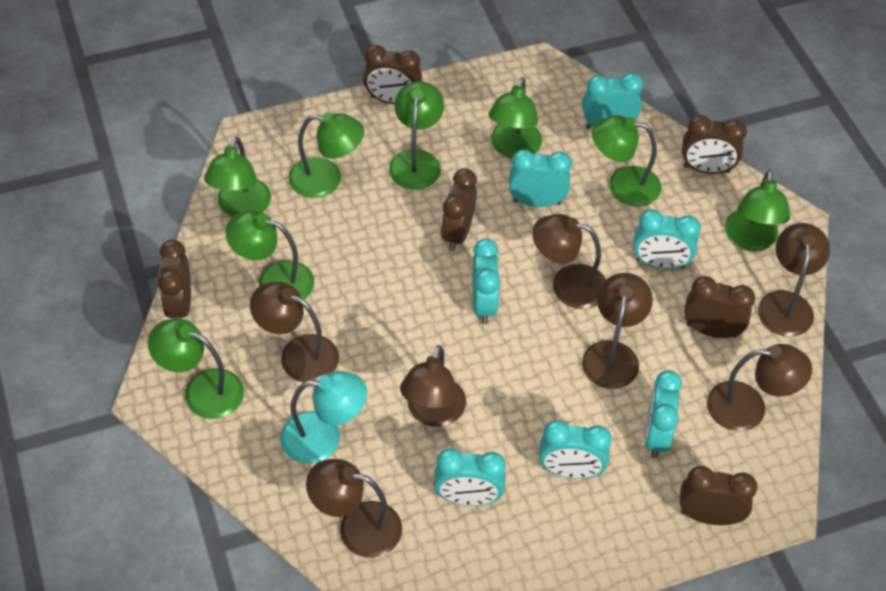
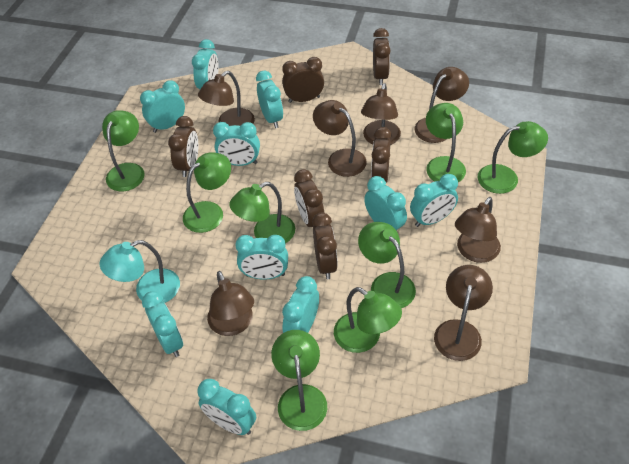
turquoise clock: [434,449,506,506] [472,239,501,324] [509,149,572,207] [539,420,612,479] [582,73,644,129] [633,210,701,269] [644,370,682,458] = 7 -> [140,80,185,133] [142,291,183,357] [192,39,219,89] [198,379,256,435] [213,122,260,166] [235,235,288,280] [256,71,283,128] [282,276,319,333] [364,176,407,231] [410,174,458,227] = 10

